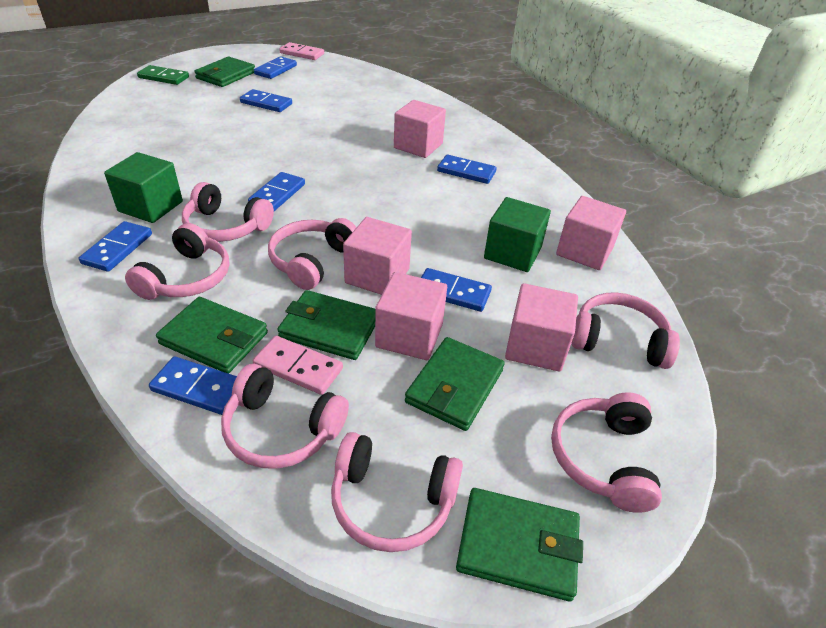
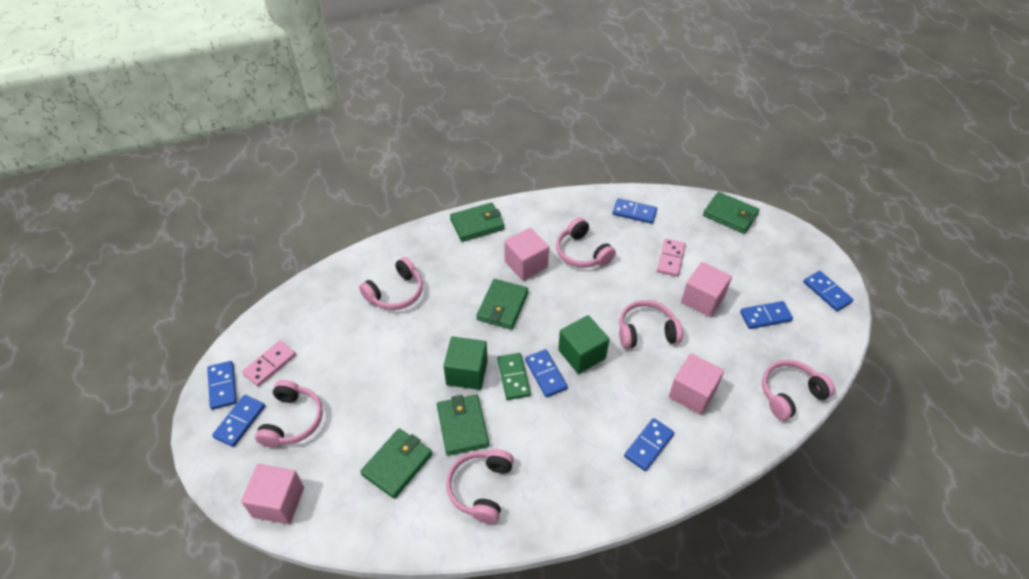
pink cube: [343,217,412,295] [375,272,447,360] [394,100,446,158] [505,283,578,372] [556,196,626,270] = 5 -> [241,464,304,525] [504,228,549,281] [669,353,724,415] [681,262,732,317] = 4
pink headphones: [125,223,229,300] [182,182,274,242] [221,364,349,469] [268,218,357,290] [331,432,463,552] [551,392,662,513] [572,292,680,369] = 7 -> [255,380,323,448] [359,257,423,310] [446,449,514,524] [556,218,616,268] [619,300,683,348] [762,360,835,420] = 6

